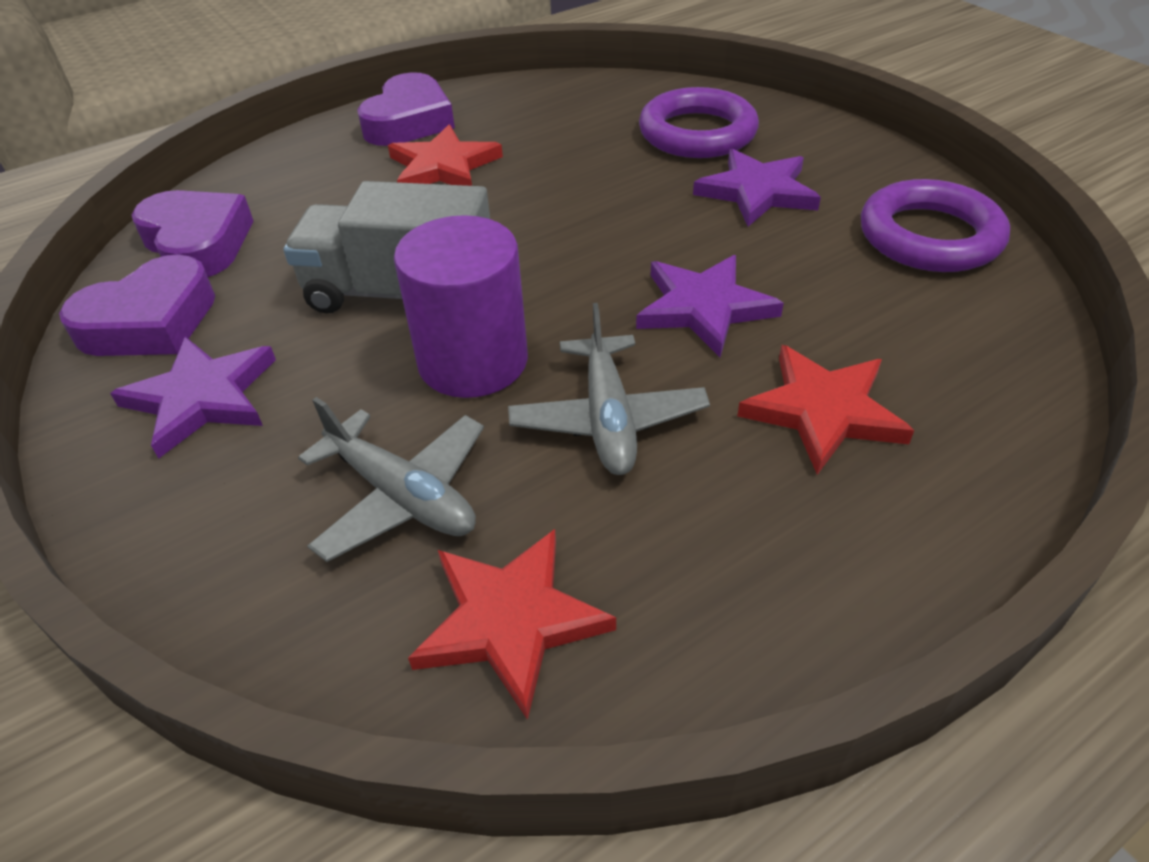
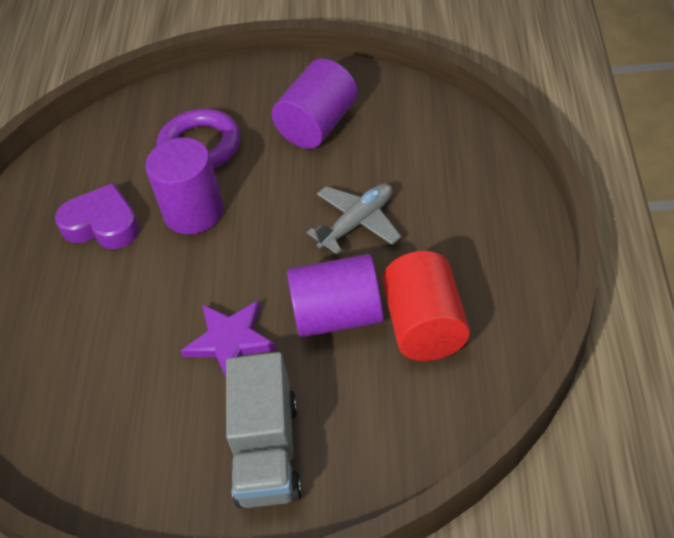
grey plane: [298,397,484,562] [508,303,710,475] = 2 -> [307,183,401,254] = 1
purple cylinder: [394,215,528,398] = 1 -> [145,137,224,235] [272,59,358,149] [287,254,384,338] = 3
purple heart: [59,254,215,356] [132,190,253,277] [357,72,455,146] = 3 -> [55,183,139,249] = 1
purple ring: [639,87,759,158] [861,179,1010,272] = 2 -> [156,109,240,169] = 1
purple star: [110,337,276,459] [636,255,784,357] [693,148,821,226] = 3 -> [181,300,277,377] = 1
red cylinder: none = 0 -> [382,251,470,361] = 1
red star: [388,125,503,186] [408,529,616,720] [737,345,914,475] = 3 -> none = 0

